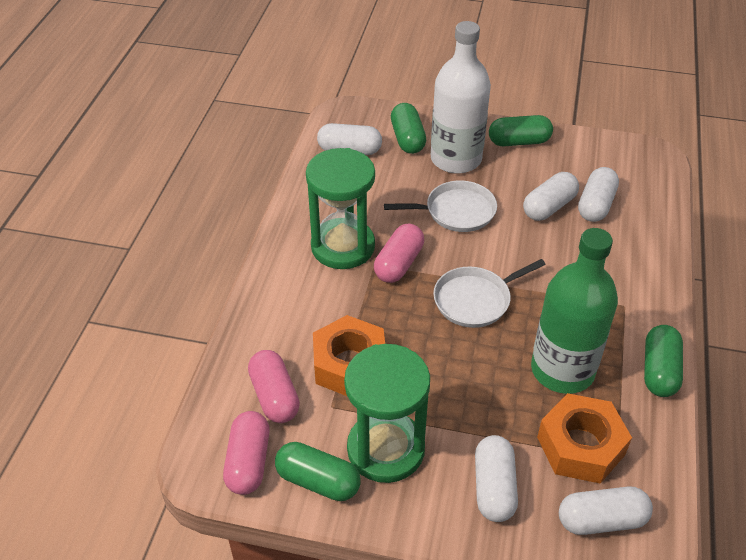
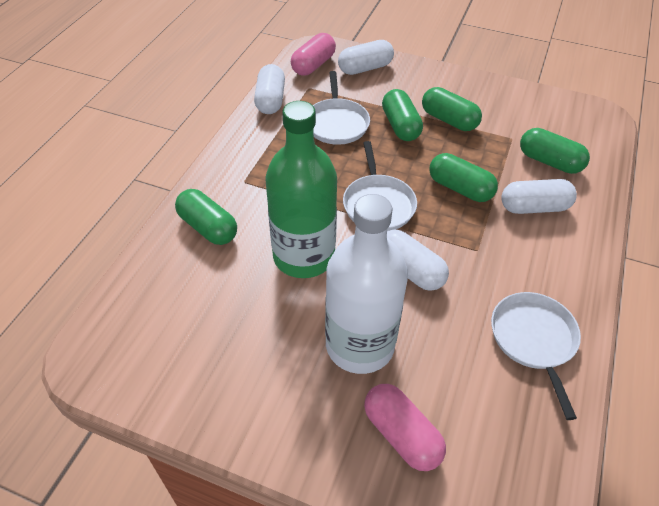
green capsule: [275,442,361,501] [391,103,426,154] [489,115,553,146] [644,325,683,397] = 4 -> [175,189,237,245] [382,89,423,141] [422,87,482,131] [429,153,498,202] [520,128,590,174] = 5
green hourglass: [306,148,375,269] [344,344,430,483] = 2 -> none = 0
orange nut: [313,315,385,396] [537,393,632,484] = 2 -> none = 0
pink capsule: [223,411,270,495] [248,350,300,423] [374,224,424,283] = 3 -> [291,33,336,76] [364,384,446,471] = 2
white capsule: [317,123,382,155] [475,435,518,522] [523,172,579,221] [559,486,653,535] [578,167,619,222] = 5 -> [254,64,285,114] [338,40,394,75] [387,230,449,291] [501,179,577,214] = 4
white pan: [384,180,497,232] [433,259,546,328] = 2 -> [313,71,370,145] [343,141,417,231] [491,292,581,420] = 3

